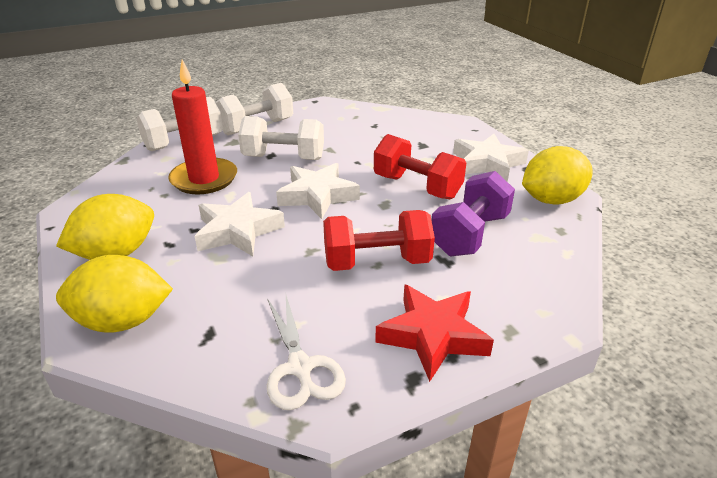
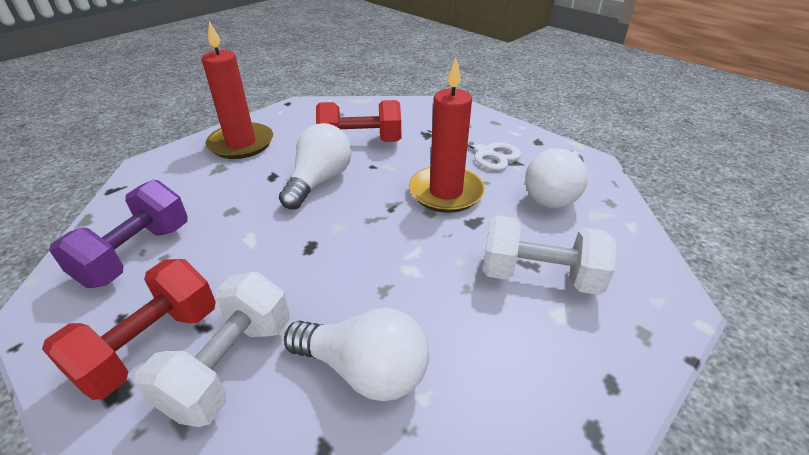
red candle: [168,59,237,194] = 1 -> [202,21,273,159] [409,58,485,213] = 2
red star: [375,284,494,382] = 1 -> none = 0
white dumbbell: [136,96,223,151] [215,83,293,135] [238,116,324,160] = 3 -> [135,272,290,427] [483,215,616,295] = 2
white light bulb: none = 0 -> [279,123,352,210] [284,308,429,401] [525,148,588,208] = 3
white star: [194,192,285,256] [276,163,360,219] [453,134,529,182] = 3 -> none = 0
yellow lemon: [56,194,154,260] [56,255,173,333] [522,146,593,205] = 3 -> none = 0

